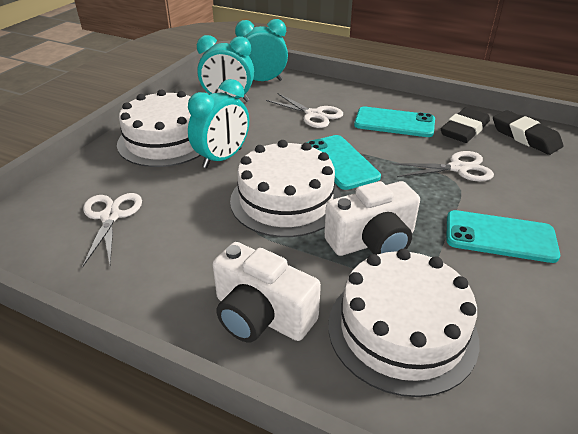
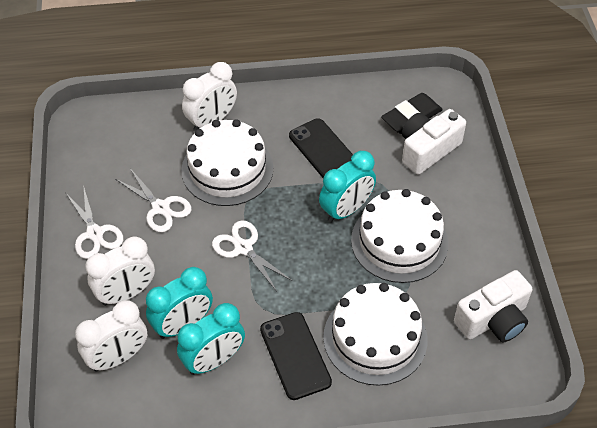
black eraser: [441,107,490,143] [493,110,563,155] = 2 -> [381,93,443,134] = 1
black phone: none = 0 -> [260,312,332,400] [289,118,353,178] = 2
turquoise phone: [307,135,381,190] [354,107,435,137] [446,210,560,263] = 3 -> none = 0
white clock: none = 0 -> [75,300,147,372] [86,236,155,306] [182,62,237,132] = 3

